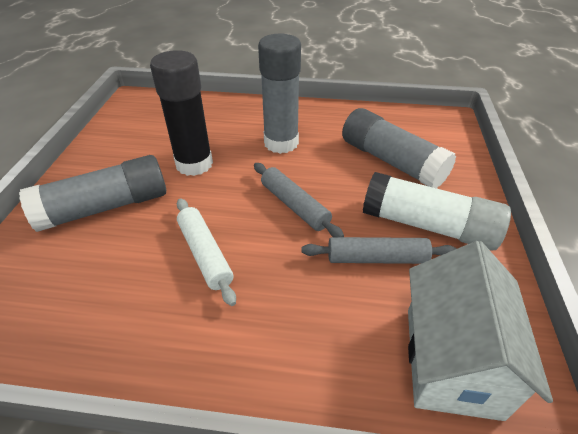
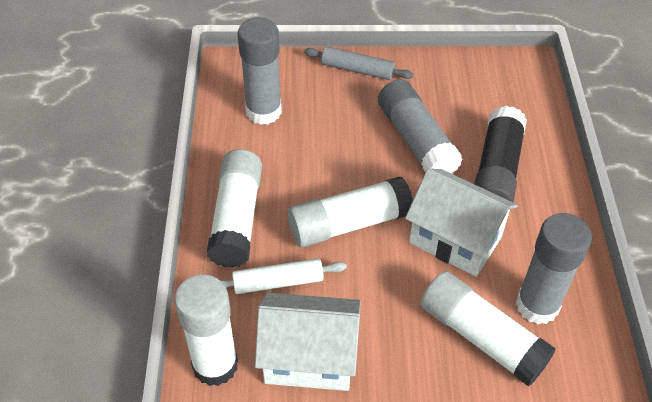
grey rolling pin: [254,163,344,237] [301,237,457,264] = 2 -> [304,46,413,80] = 1
white glue stick: [363,172,511,251] = 1 -> [174,274,238,386] [207,149,262,268] [288,177,413,247] [421,271,556,387] = 4
white house: [408,241,553,421] = 1 -> [255,292,361,391] [405,168,518,277] = 2

